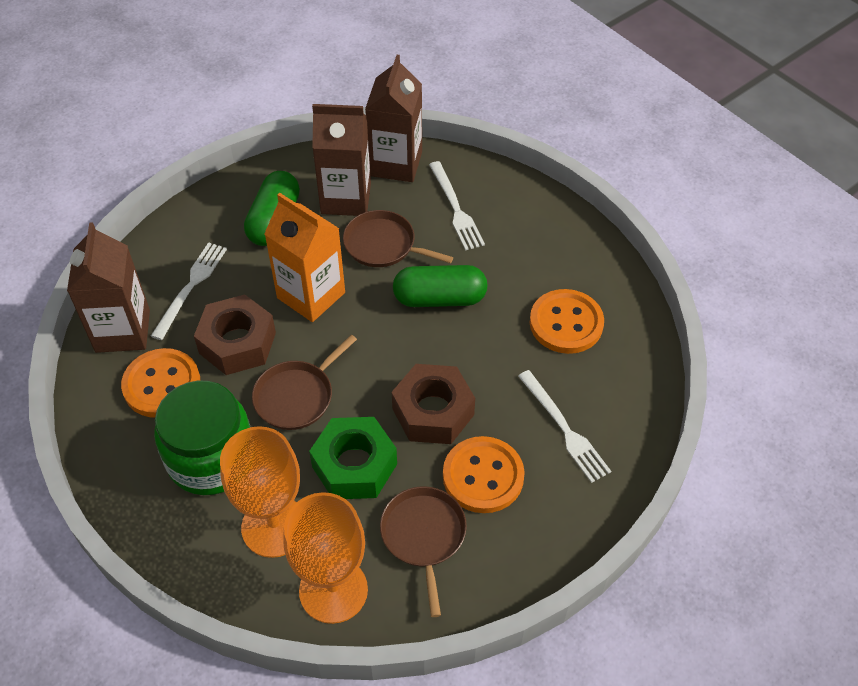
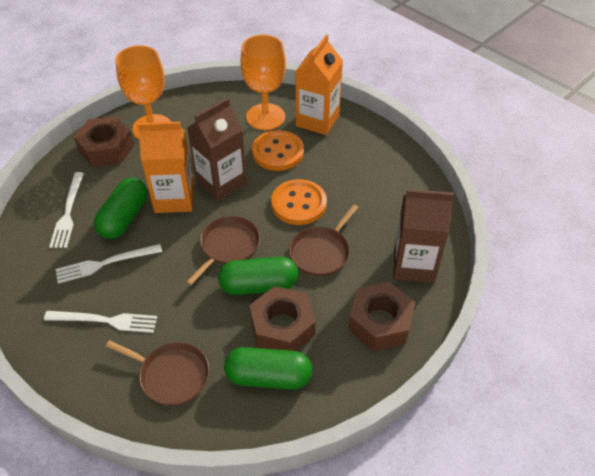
brown carton: [67,222,150,353] [312,104,371,216] [365,55,422,182] = 3 -> [187,98,247,202] [394,189,454,283] = 2
brown nut: [194,294,276,375] [392,364,475,444] = 2 -> [74,117,134,167] [249,286,316,351] [348,282,415,351] = 3
green capsule: [244,171,300,246] [393,265,488,307] = 2 -> [94,178,148,239] [218,256,298,295] [224,347,313,390] = 3
green jar: [154,381,250,495] = 1 -> none = 0
green nut: [309,417,397,499] = 1 -> none = 0
orange button: [121,348,200,418] [443,436,525,513] [530,289,604,354] = 3 -> [252,130,304,171] [271,179,327,225] = 2
orange carton: [264,193,345,322] = 1 -> [137,122,194,213] [295,34,343,135] = 2

